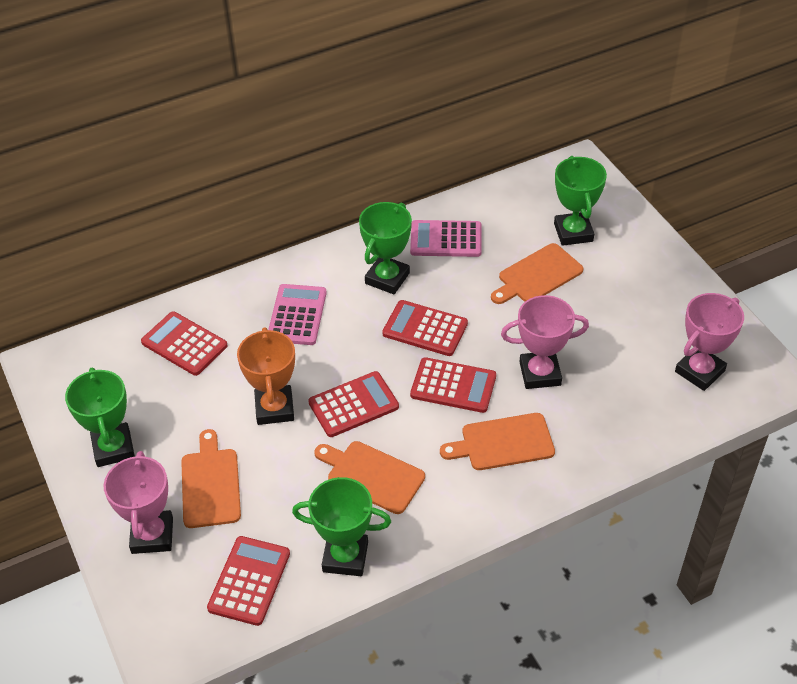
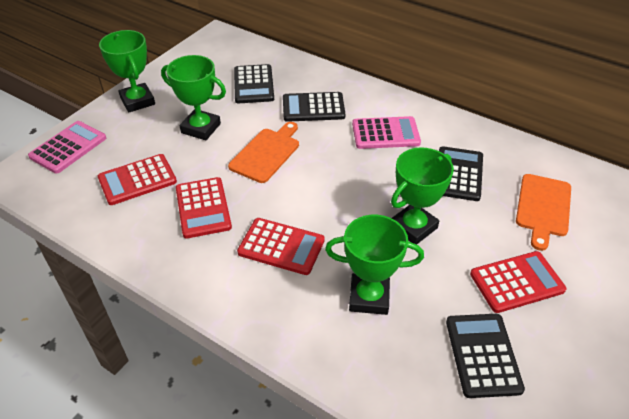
black calculator: none = 0 -> [234,64,274,103] [283,92,345,122] [439,146,483,201] [446,314,525,398] = 4
orange cutting board: [181,429,241,528] [314,441,425,514] [440,413,555,470] [491,243,583,304] = 4 -> [228,122,299,183] [516,174,571,251] = 2
orange trophy: [237,327,295,425] = 1 -> none = 0
pink trophy: [104,451,173,554] [501,295,589,389] [675,293,744,391] = 3 -> none = 0
red calculator: [141,311,228,376] [207,536,290,626] [308,371,399,437] [382,300,468,356] [410,357,496,413] = 5 -> [98,154,177,205] [176,177,232,238] [237,218,325,275] [470,251,567,313] = 4

